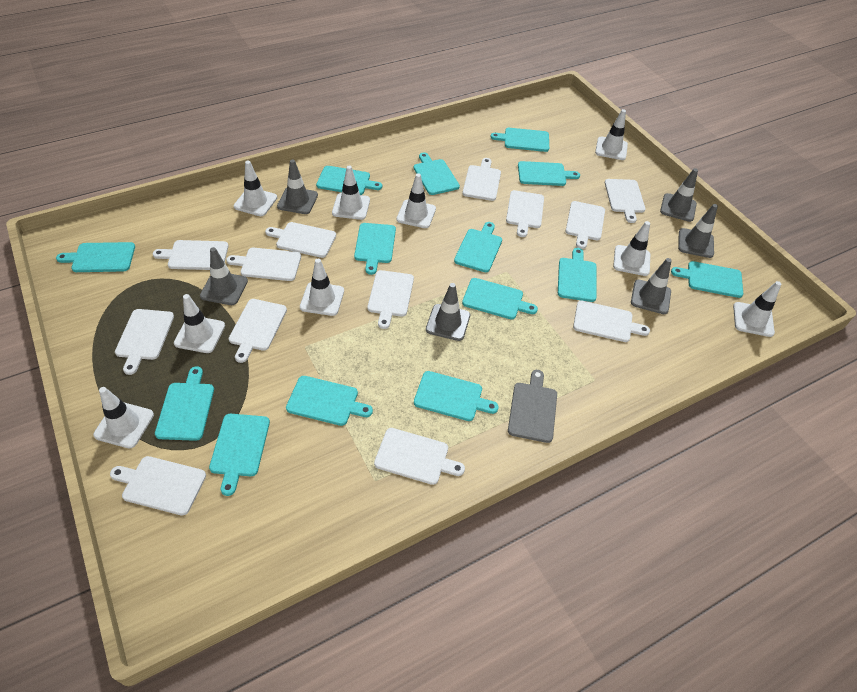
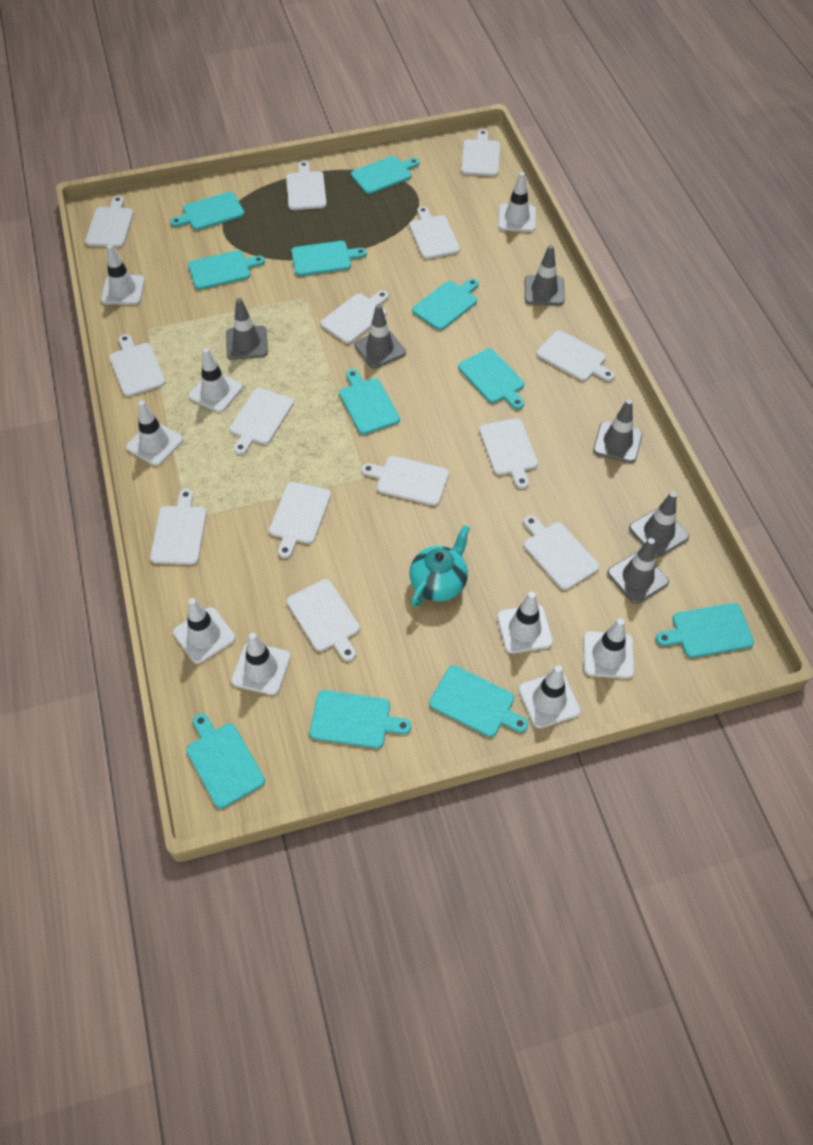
grey cutting board: [508,370,557,443] = 1 -> none = 0
turquoise cutting board: [56,242,135,272] [155,366,214,441] [209,414,270,496] [286,376,373,426] [316,166,382,195] [354,223,396,275] [414,152,460,195] [414,371,499,421] [454,222,502,272] [462,278,538,319] [490,128,549,152] [518,161,580,186] [558,248,597,302] [671,261,743,298] = 14 -> [170,192,245,230] [186,713,265,809] [188,250,265,290] [291,241,367,276] [309,690,411,749] [339,369,400,435] [351,156,420,194] [412,278,479,330] [429,666,528,737] [458,349,524,410] [656,603,754,658] = 11
turquoise teapot: none = 0 -> [409,525,470,607] = 1
white cutting board: [110,456,206,516] [115,309,174,375] [153,240,229,270] [227,248,301,281] [229,299,287,363] [265,222,336,258] [367,270,414,329] [374,428,465,485] [462,158,501,201] [506,190,544,237] [566,201,605,249] [573,301,650,342] [605,179,645,223] = 13 -> [85,196,134,247] [109,334,166,397] [150,489,207,565] [229,388,294,455] [269,482,331,558] [286,161,327,210] [287,579,360,661] [320,290,389,344] [361,456,449,506] [409,206,460,259] [461,129,500,176] [479,418,538,489] [524,515,599,590] [536,330,615,381] = 14

